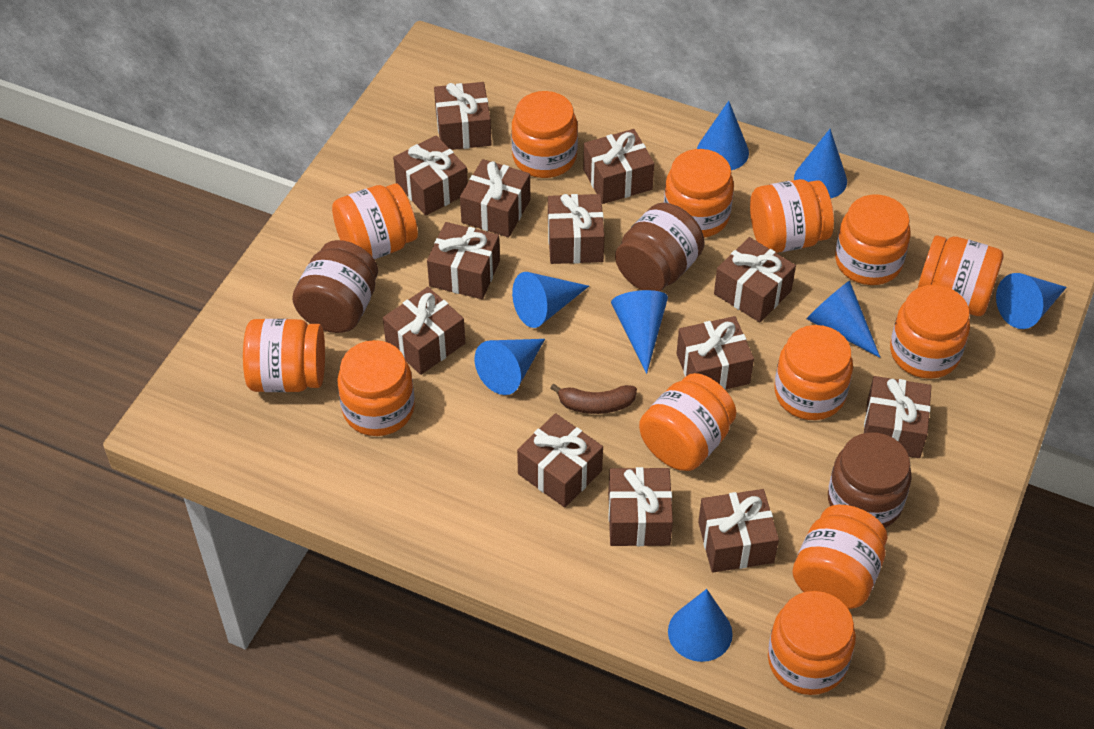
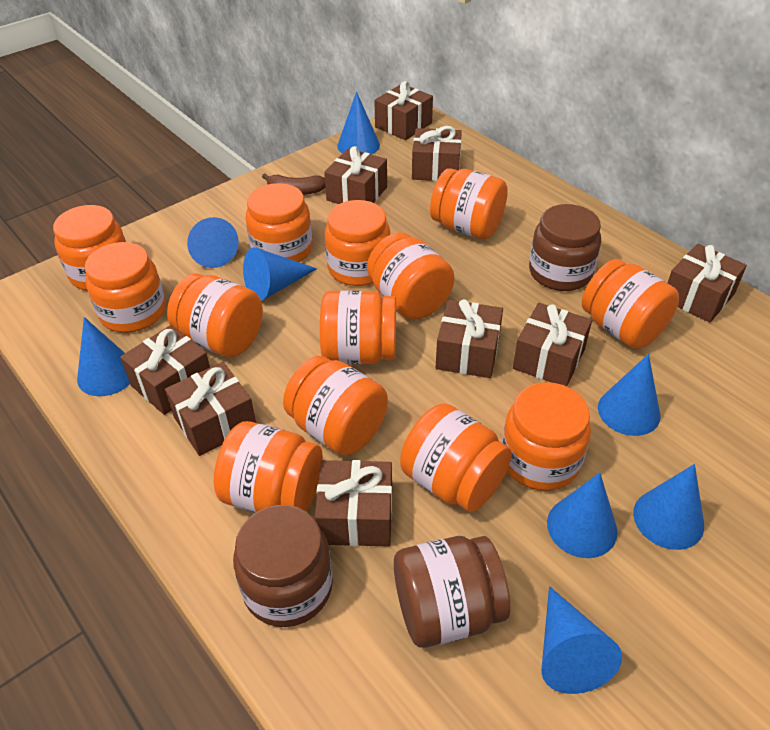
brown gift: [383,287,465,375] [393,135,468,216] [427,222,500,299] [434,82,492,150] [460,159,530,237] [517,413,603,507] [548,194,605,264] [583,129,654,204] [608,467,673,546] [676,316,754,390] [698,489,779,572] [714,237,796,322] [864,376,932,458] = 13 -> [120,325,210,415] [165,362,256,456] [315,460,392,546] [324,146,387,204] [374,81,433,140] [412,126,462,181] [436,299,503,378] [513,303,592,386] [668,244,747,323] = 9

